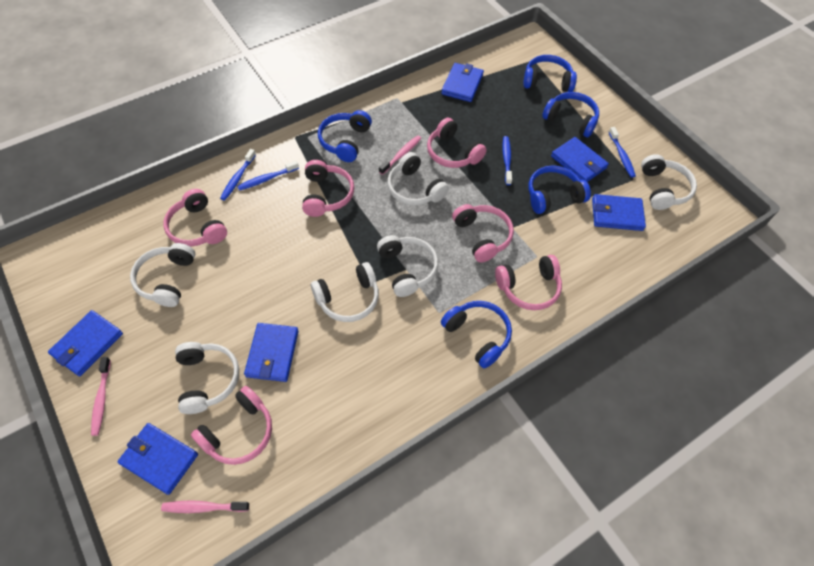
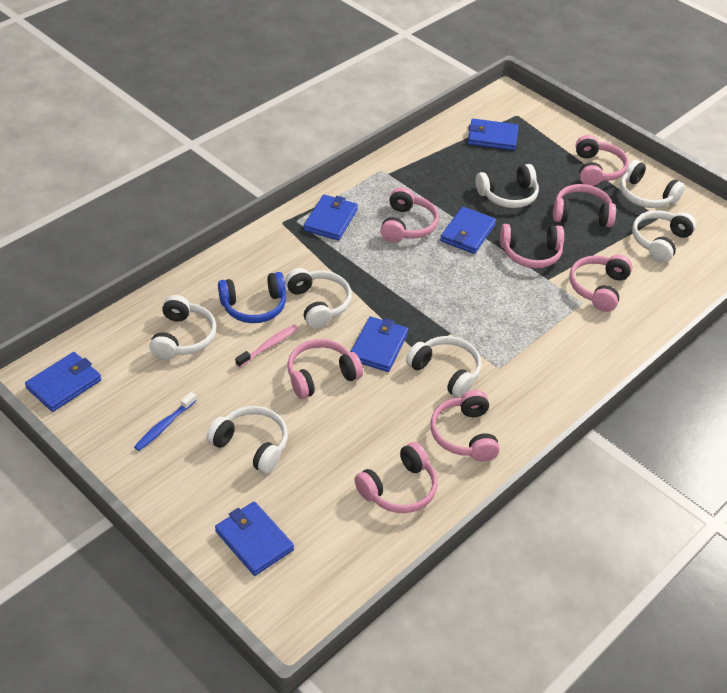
blue headphones: [318,110,372,162] [441,301,512,368] [523,55,577,92] [528,165,591,214] [542,92,599,137] = 5 -> [218,272,286,323] = 1
blue toothbrush: [220,149,256,201] [237,161,299,191] [502,136,512,185] [609,127,636,178] = 4 -> [134,392,197,451] = 1
pink headphones: [163,189,227,246] [191,386,272,465] [302,160,355,217] [427,118,487,168] [452,204,514,263] [495,255,562,310] = 6 -> [287,339,363,399] [354,442,437,513] [380,187,439,242] [430,390,500,461] [500,224,564,268] [553,184,616,228] [569,255,633,312] [576,135,628,186] = 8
pink toothbrush: [91,357,111,436] [161,500,249,513] [379,136,422,175] = 3 -> [235,325,298,368] = 1
white headphones: [130,243,195,307] [175,342,239,414] [311,262,379,322] [377,235,438,297] [387,152,449,206] [641,154,697,210] = 6 -> [149,295,217,360] [207,406,288,474] [285,268,352,329] [406,336,481,398] [476,164,539,208] [620,160,685,208] [632,210,696,263] = 7

